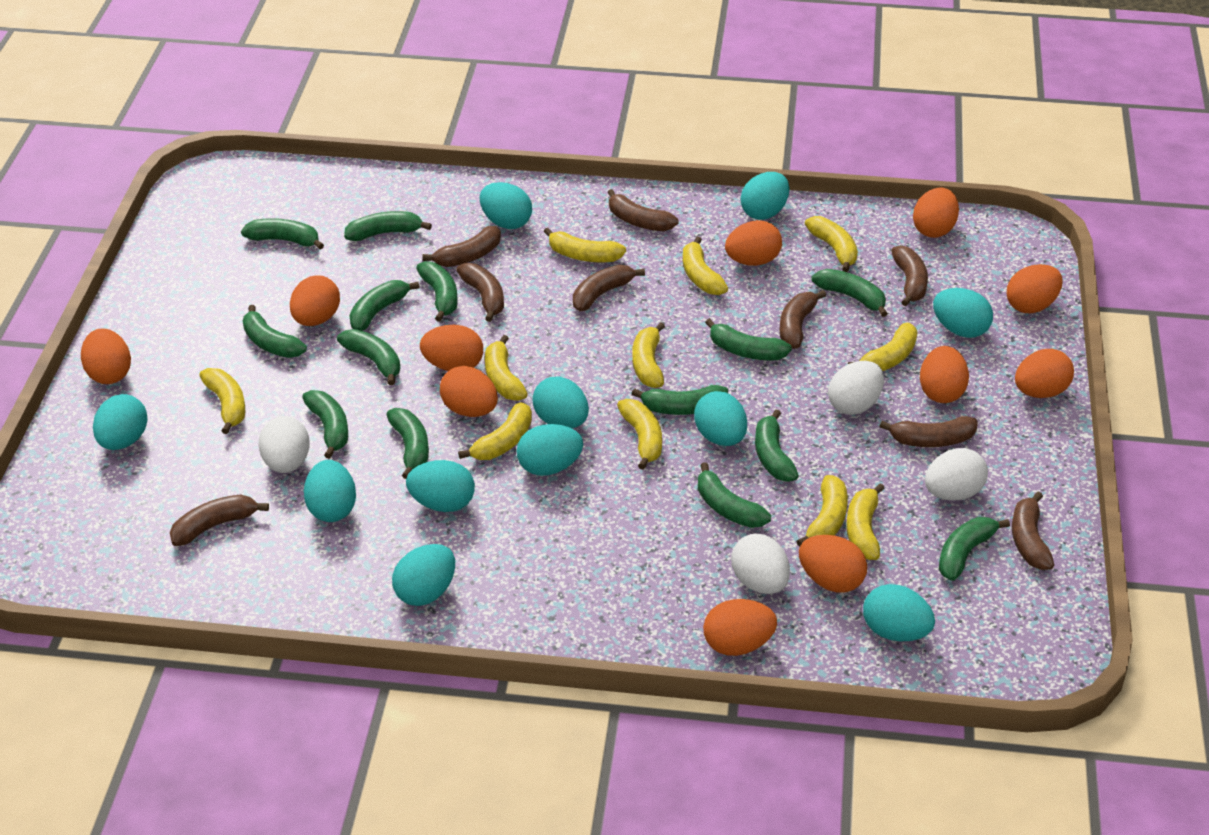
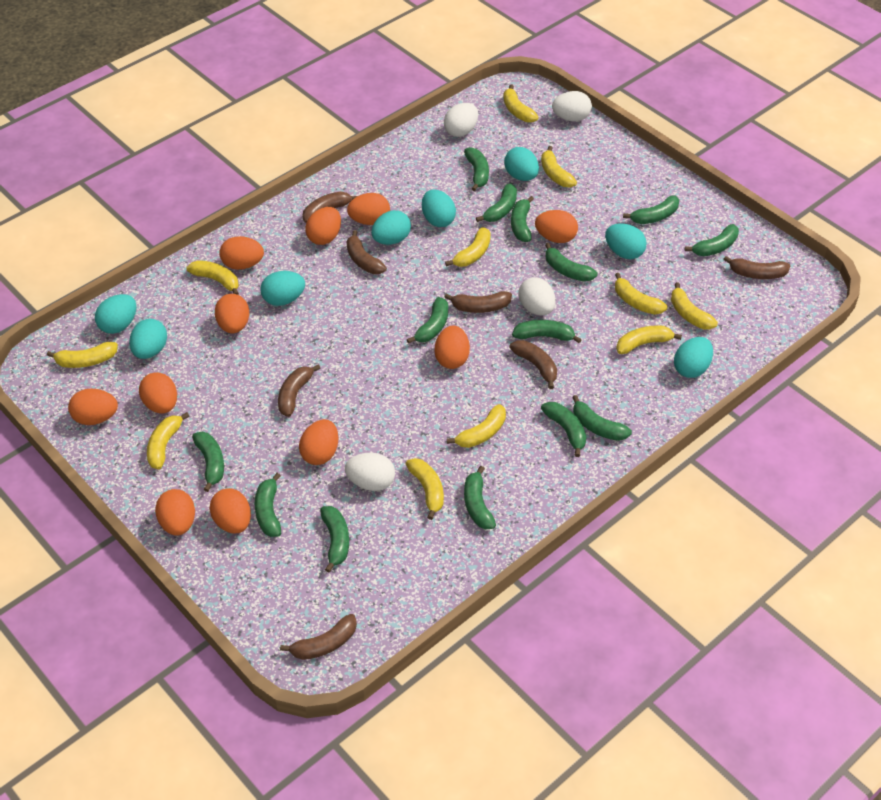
brown banana: [170,495,269,546] [422,226,501,267] [456,263,504,322] [573,265,645,311] [607,189,679,231] [779,290,826,349] [879,416,977,447] [891,245,928,306] [1012,492,1054,570] = 9 -> [278,364,321,417] [280,614,357,660] [302,191,357,223] [347,230,387,274] [444,291,512,313] [509,340,557,389] [723,256,790,279] = 7
turquoise egg: [93,394,148,450] [304,460,356,522] [392,544,455,606] [406,460,475,512] [479,182,532,229] [517,424,583,476] [532,376,589,428] [694,391,747,446] [741,172,789,220] [863,584,935,641] [933,288,993,338] = 11 -> [95,294,136,334] [129,319,167,359] [260,271,305,306] [371,210,411,245] [422,190,456,227] [504,147,539,181] [605,223,647,259] [674,337,713,378] = 8

